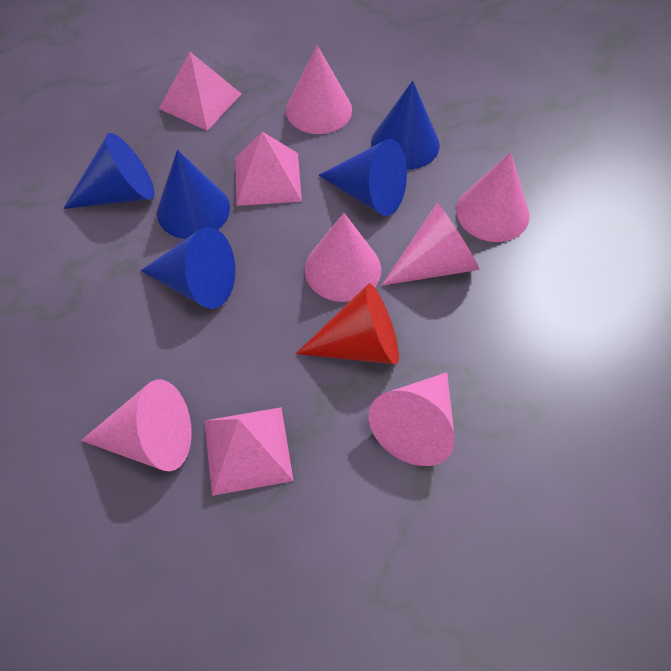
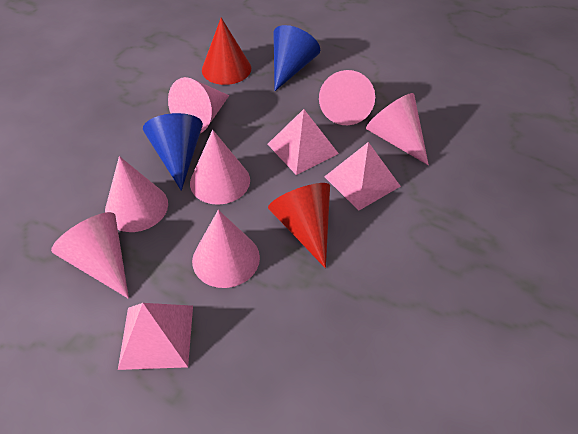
blue cone: [63,133,155,209] [140,227,235,309] [157,150,230,239] [318,139,407,216] [371,80,440,170] = 5 -> [143,113,203,191] [274,25,320,91] = 2
pink cone: [81,379,192,471] [286,45,352,134] [305,213,381,302] [369,372,455,466] [382,203,480,286] [456,153,530,242] = 6 -> [51,212,129,299] [105,156,168,232] [168,77,229,133] [190,130,250,205] [192,210,260,288] [319,70,375,125] [366,93,429,165] = 7
red cone: [296,283,399,364] = 1 -> [202,18,251,85] [268,183,330,268] = 2

